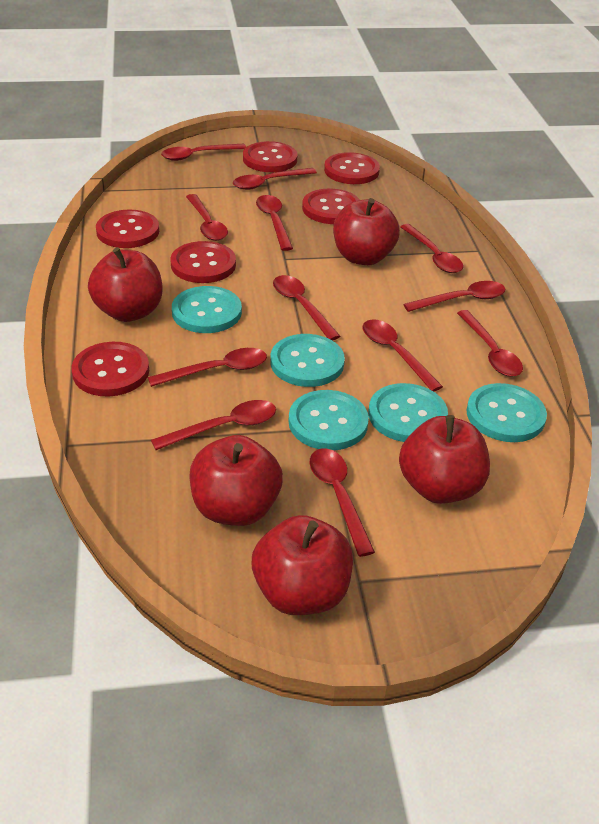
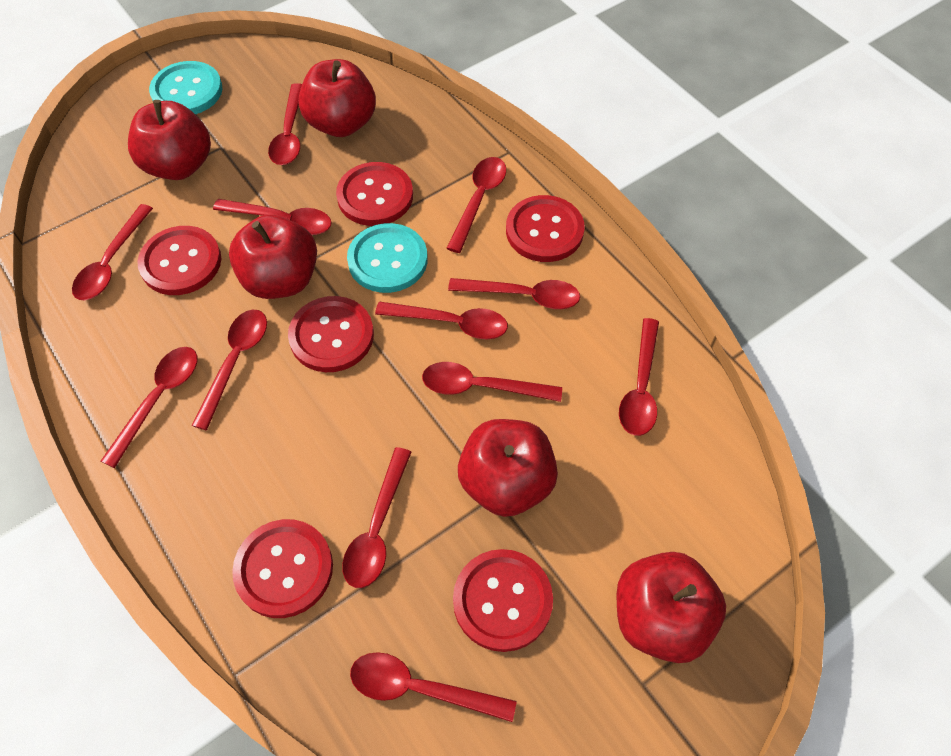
turquoise button: [172,286,242,333] [270,334,345,387] [289,390,369,450] [368,383,448,442] [467,383,547,442] = 5 -> [149,61,223,114] [347,223,428,293] = 2

